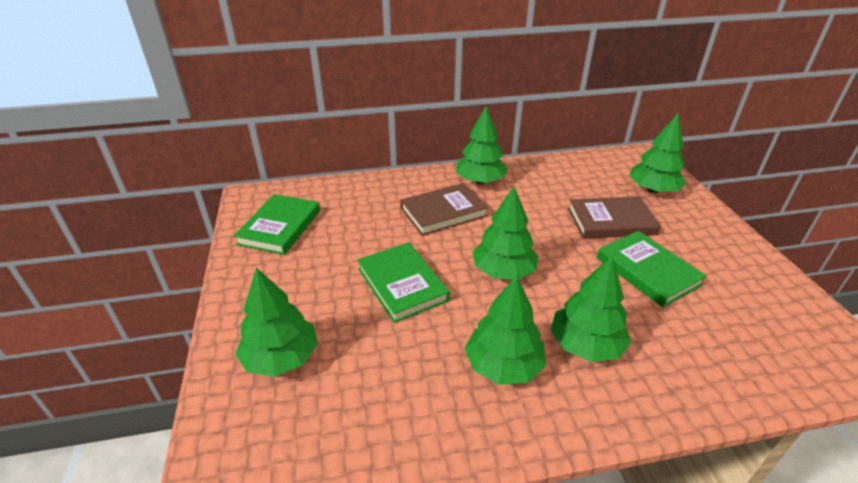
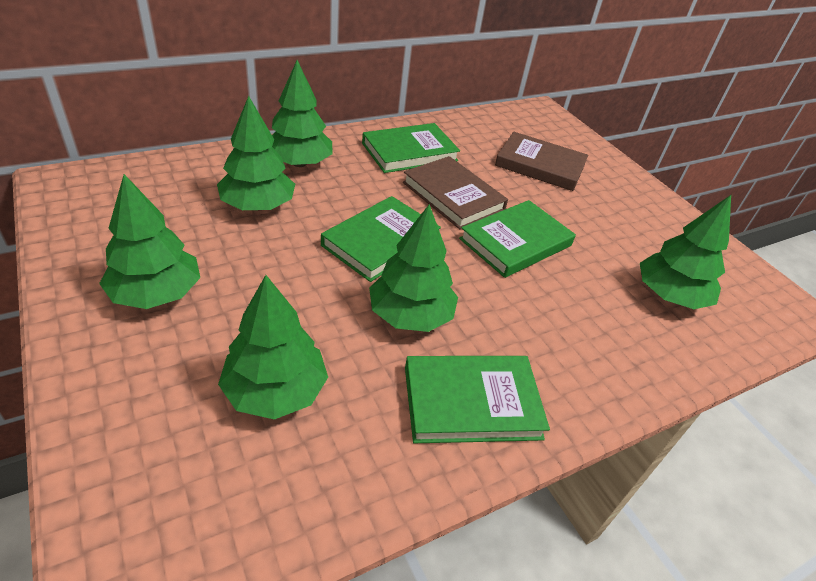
green book: [234,194,320,255] [357,242,450,323] [597,231,707,307] = 3 -> [321,196,441,282] [362,123,460,173] [405,356,550,443] [459,200,576,278] = 4

